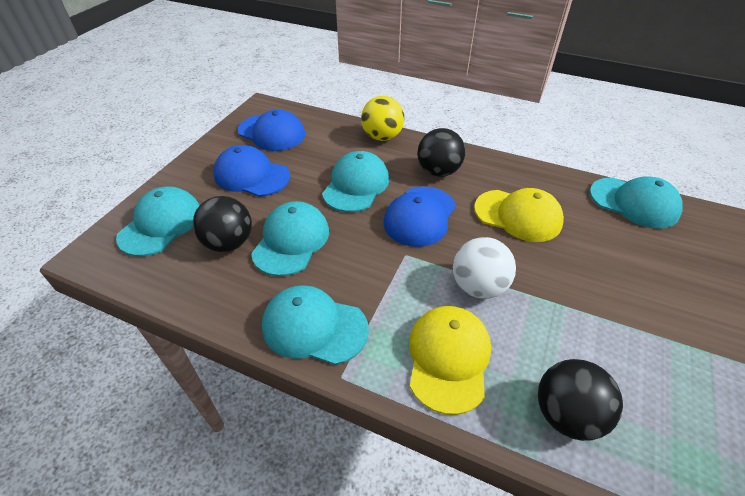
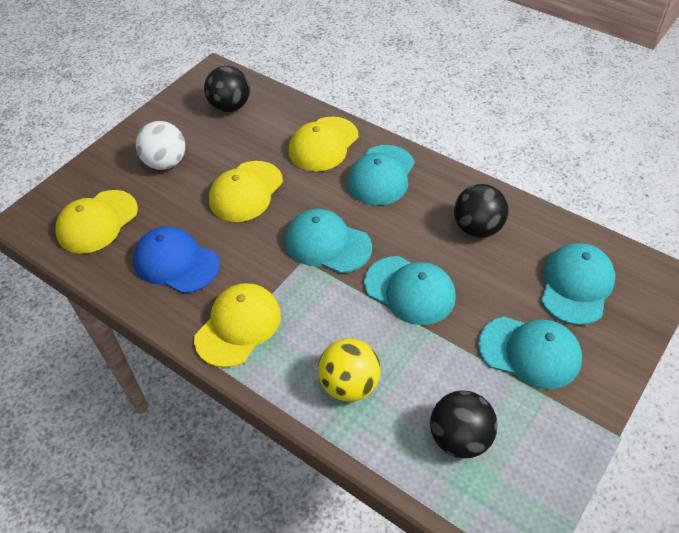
blue cap: [213,145,291,197] [238,109,305,151] [383,187,456,247] = 3 -> [133,226,220,293] = 1
yellow cap: [409,306,491,415] [474,188,564,242] = 2 -> [55,190,138,254] [194,283,281,368] [209,161,283,222] [289,117,358,171] = 4

